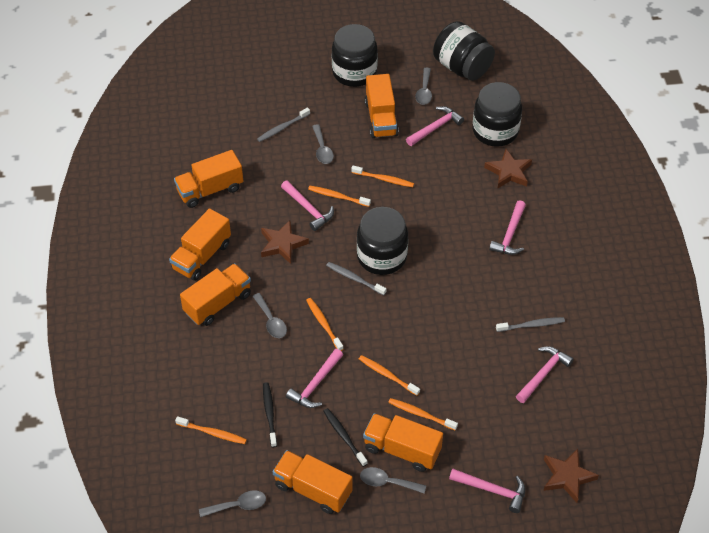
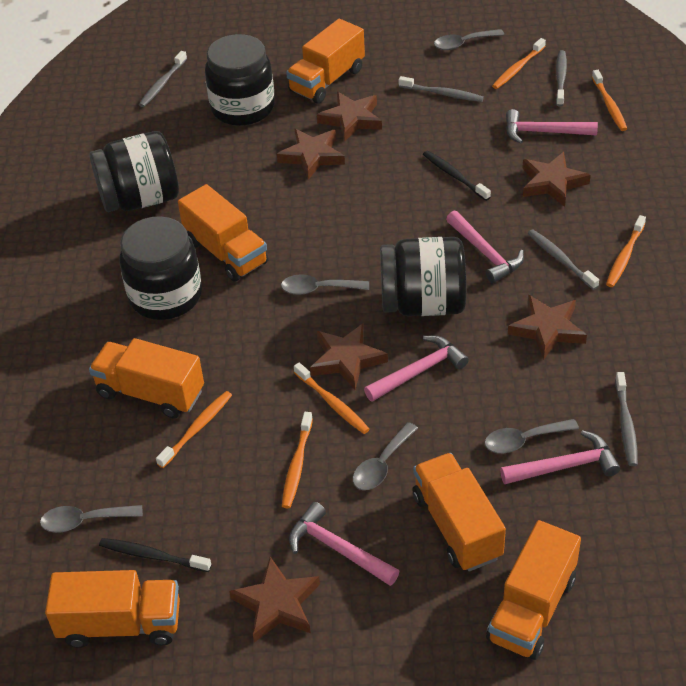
brown star: [261,220,309,264] [484,149,532,189] [543,449,599,503] = 3 -> [229,557,320,643] [277,129,345,180] [310,323,388,390] [317,92,382,141] [508,295,587,360] [522,152,591,207] = 6
grey toothbrush: [257,107,310,142] [326,262,386,295] [496,317,565,332] = 3 -> [139,51,187,107] [399,76,484,102] [528,229,599,290] [556,50,567,107] [615,372,638,466] = 5
pink hammer: [281,180,334,231] [286,349,343,408] [406,106,464,146] [449,469,525,513] [489,200,526,255] [516,346,574,403] = 6 -> [289,502,399,586] [364,335,469,402] [446,211,524,283] [500,430,620,484] [506,109,598,144] = 5

